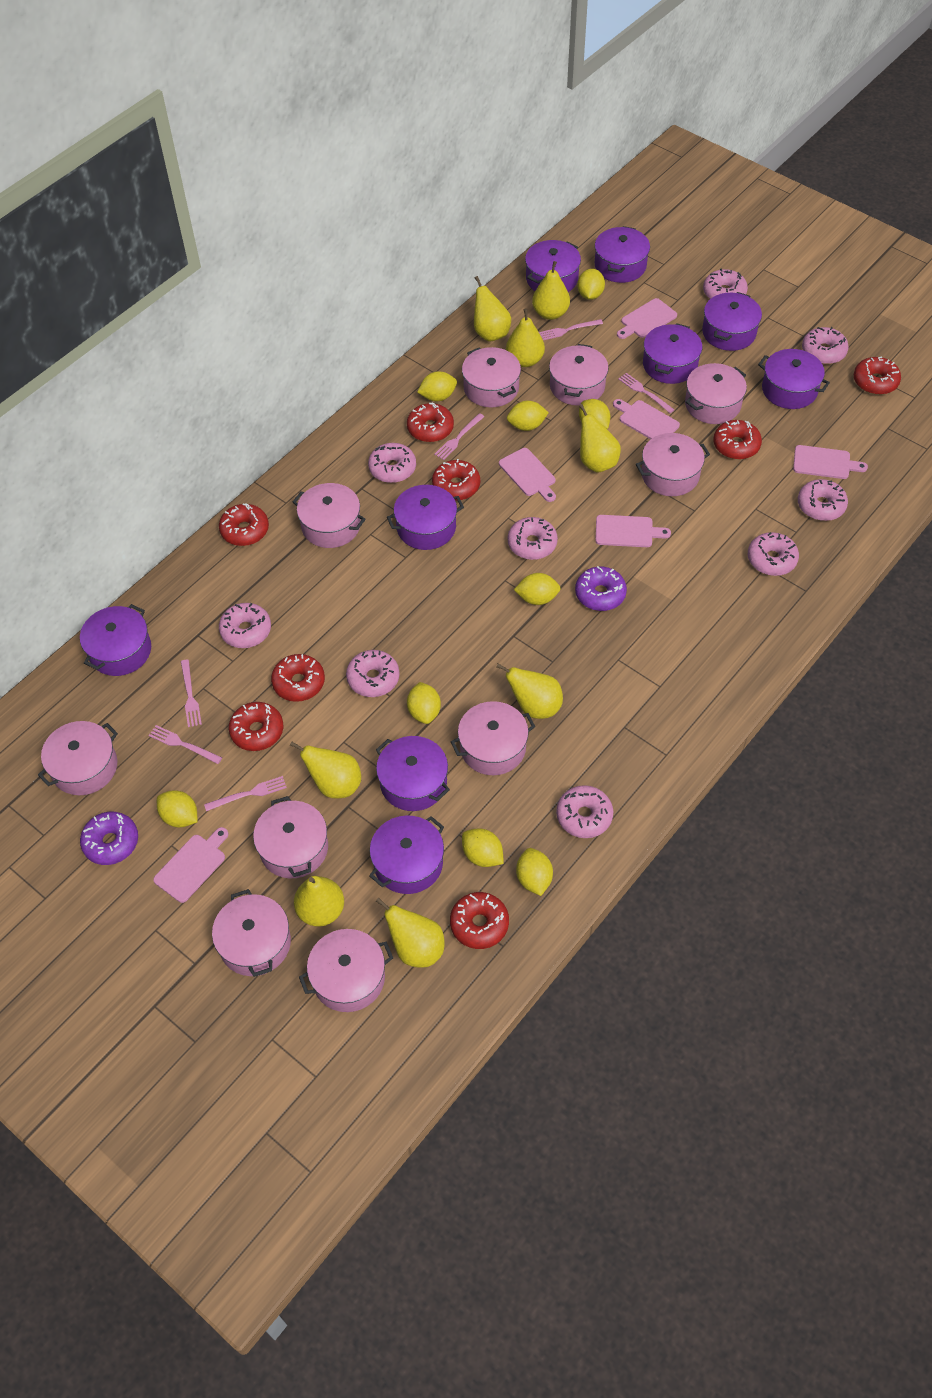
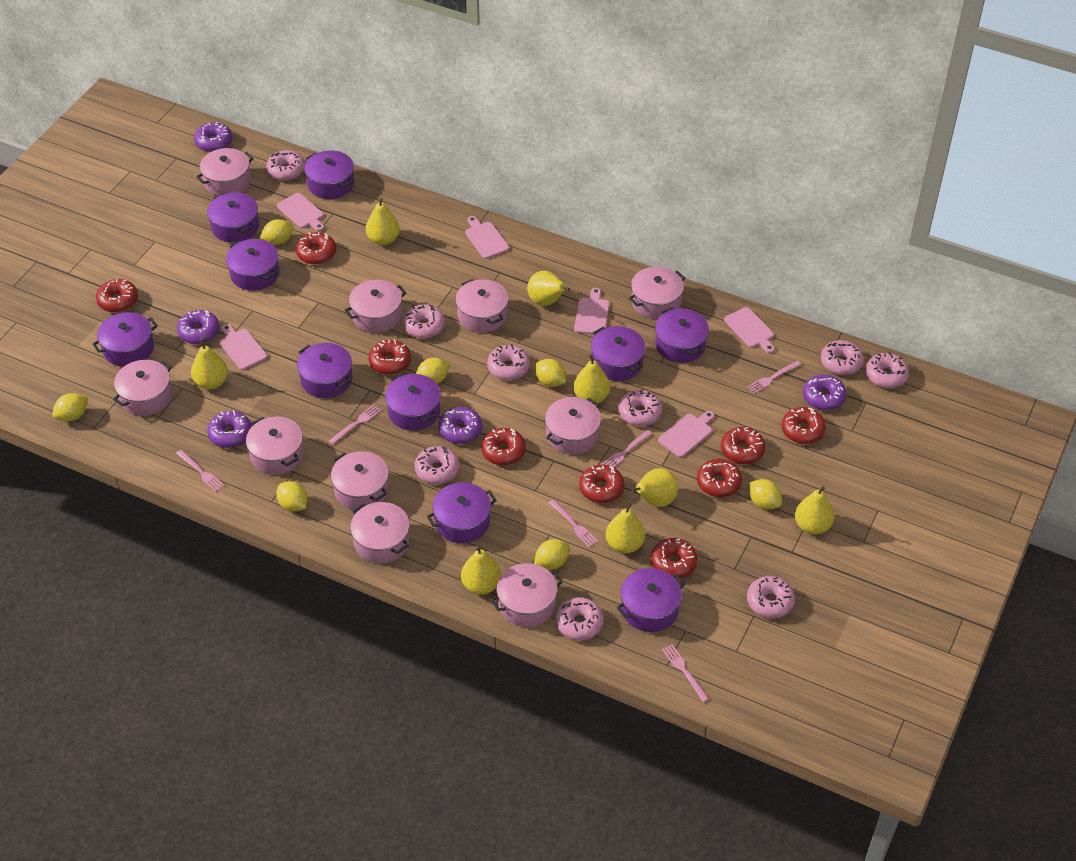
purple donut: [80,812,138,865] [575,566,627,611] = 2 -> [177,310,220,344] [194,122,233,152] [207,410,252,448] [438,407,482,444] [803,375,847,410] = 5
purple pot: [80,604,151,676] [369,815,444,894] [376,736,450,811] [387,485,464,550] [525,240,581,292] [595,226,650,283] [643,323,702,384] [702,292,762,351] [758,349,830,409] = 9 -> [92,312,157,367] [207,192,259,243] [226,239,279,291] [297,343,352,398] [304,150,354,199] [385,373,441,431] [427,483,497,543] [591,326,645,381] [617,568,685,632] [655,308,709,363] = 10
red donut: [219,503,269,546] [229,702,283,751] [271,654,325,702] [407,402,454,442] [432,459,480,501] [450,892,509,949] [713,420,762,460] [854,356,901,395] = 8 -> [96,279,138,312] [296,232,336,264] [369,339,411,375] [481,428,526,465] [579,465,625,503] [651,538,698,579] [697,459,742,497] [721,427,766,464] [782,407,826,444] = 9
yellow lemon: [157,790,198,828] [407,682,441,724] [417,371,457,401] [462,829,504,867] [507,401,549,431] [514,573,561,605] [516,848,553,896] [577,269,605,300] [579,399,611,429] = 9 -> [52,393,88,422] [260,219,294,245] [276,481,307,512] [416,358,450,384] [534,539,570,570] [535,359,566,387] [749,479,782,509] = 7

